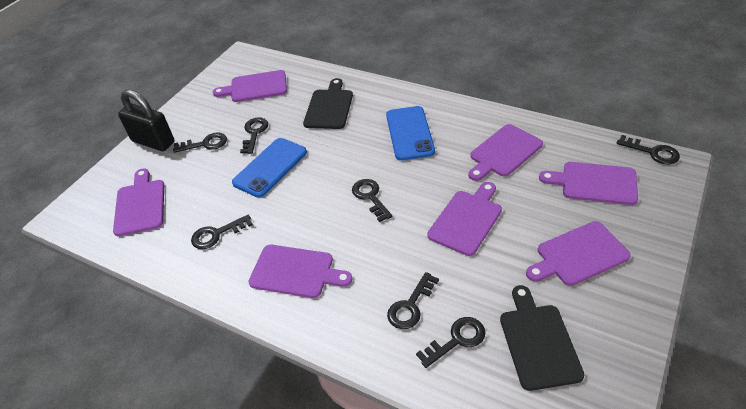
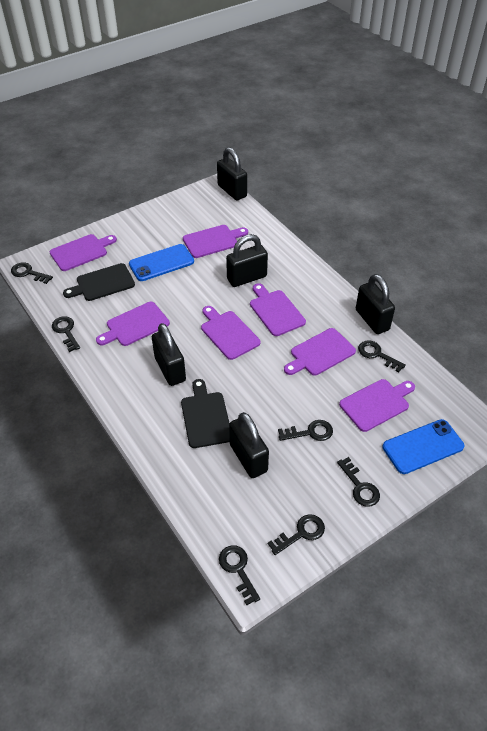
black padlock: [118,90,174,151] = 1 -> [152,323,186,386] [217,147,247,201] [226,234,268,287] [229,412,269,478] [356,274,395,334] = 5

